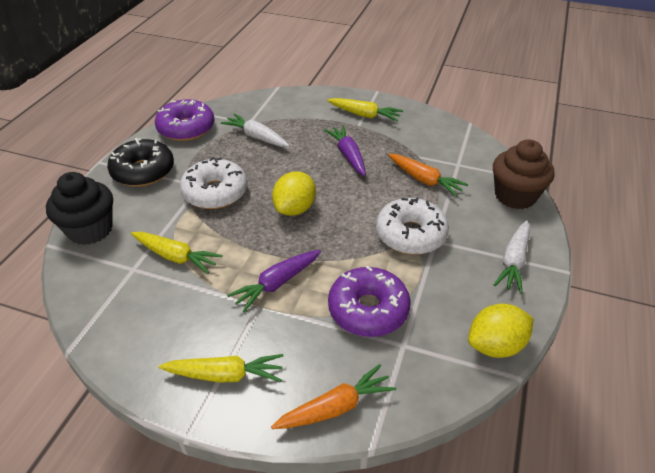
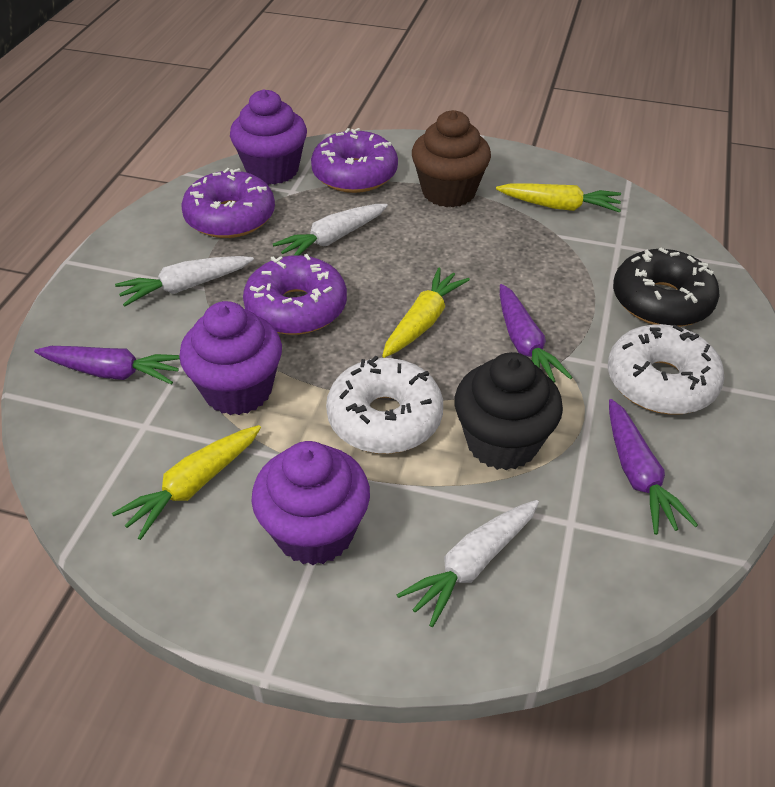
orange carrot: [271,364,396,429] [388,154,468,197] = 2 -> none = 0
purple carrot: [227,250,321,312] [324,125,366,176] = 2 -> [34,346,180,385] [500,284,573,383] [609,399,698,535] = 3
purple cupcake: none = 0 -> [179,301,282,415] [230,89,307,185] [251,441,370,565] = 3
purple donut: [155,99,215,141] [328,266,411,337] = 2 -> [181,168,275,238] [243,254,347,335] [311,128,398,193] = 3
white carrot: [221,113,290,147] [494,220,530,294] = 2 -> [115,256,254,307] [273,204,388,256] [397,500,539,627] = 3
yellow lemon: [272,171,316,216] [468,304,533,358] = 2 -> none = 0

